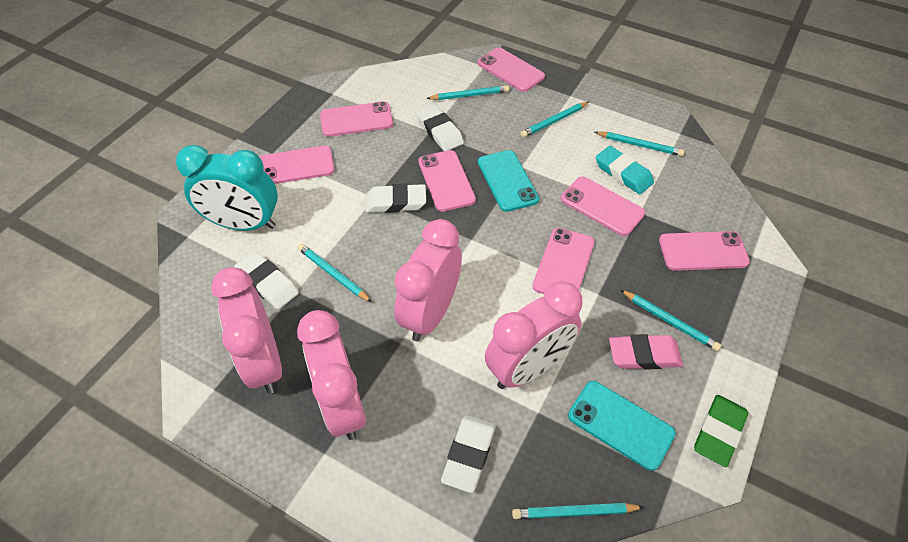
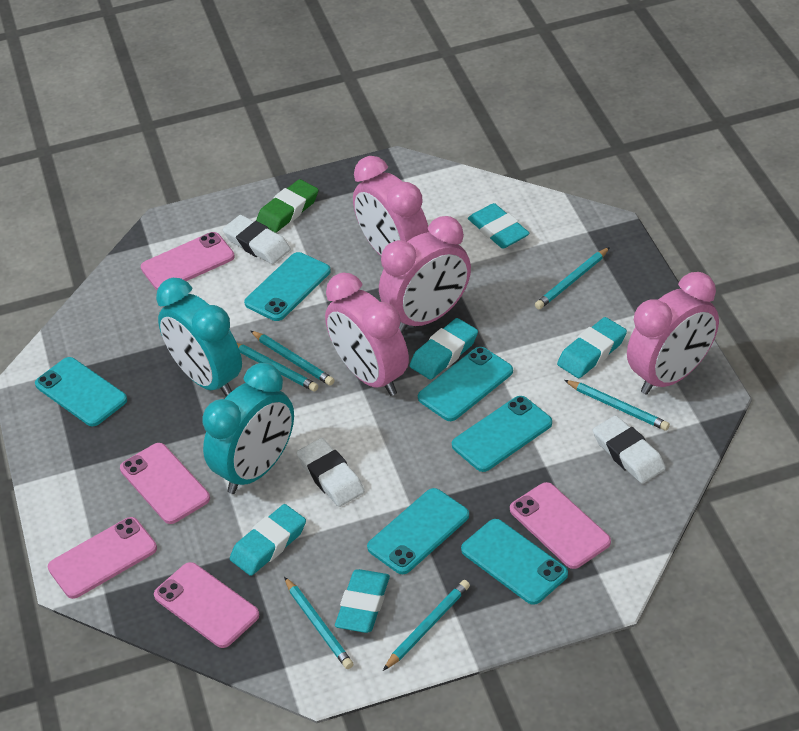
pink eraser: [609,334,683,370] = 1 -> none = 0
pink phone: [259,146,334,184] [320,101,393,137] [418,150,476,212] [477,47,545,92] [532,228,595,294] [561,177,645,236] [659,231,750,271] = 7 -> [48,517,157,599] [120,443,210,524] [141,232,235,290] [154,562,259,648] [510,482,611,569] = 5
turquoise clock: [176,145,278,231] = 1 -> [156,278,242,397] [203,363,294,494] = 2
turquoise eraser: [596,146,654,194] = 1 -> [230,504,306,576] [335,569,390,633] [410,318,478,380] [468,203,530,249] [557,317,627,378] = 5
turquoise phone: [478,150,539,212] [568,381,676,471] = 2 -> [35,357,127,426] [244,252,331,321] [367,488,469,574] [418,347,513,421] [452,396,552,472] [461,519,568,605] = 6
white eraser: [234,251,299,309] [366,184,426,213] [416,105,464,151] [441,415,496,493] = 4 -> [223,215,291,264] [297,438,364,507] [593,415,666,484] = 3

